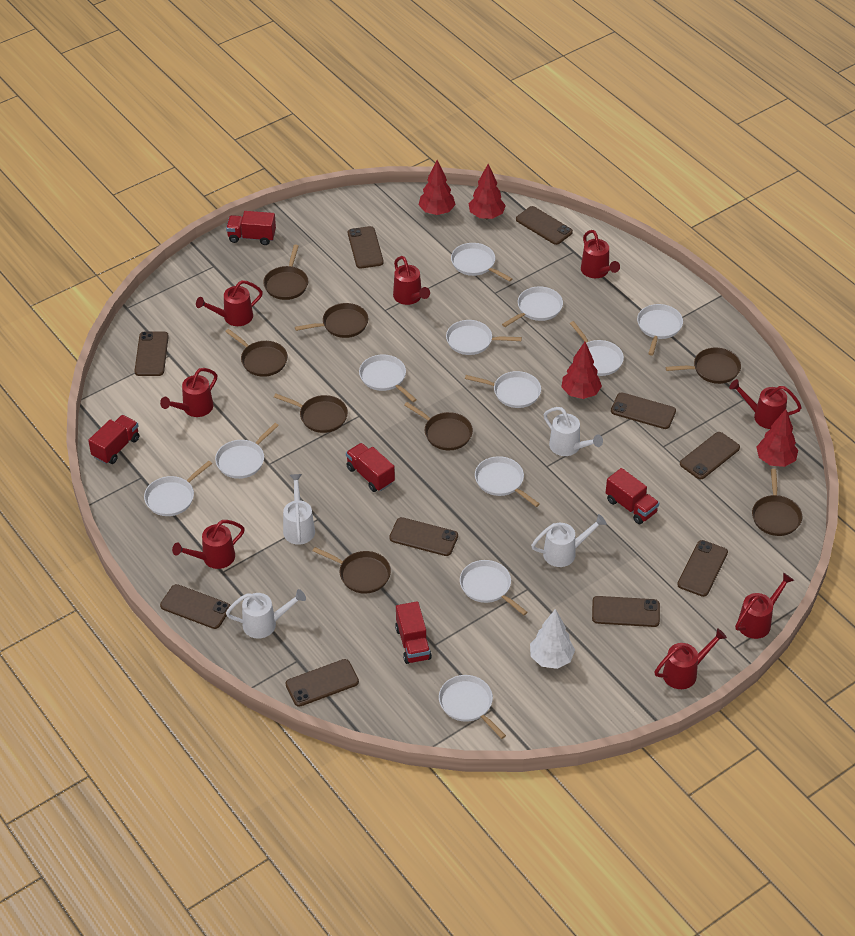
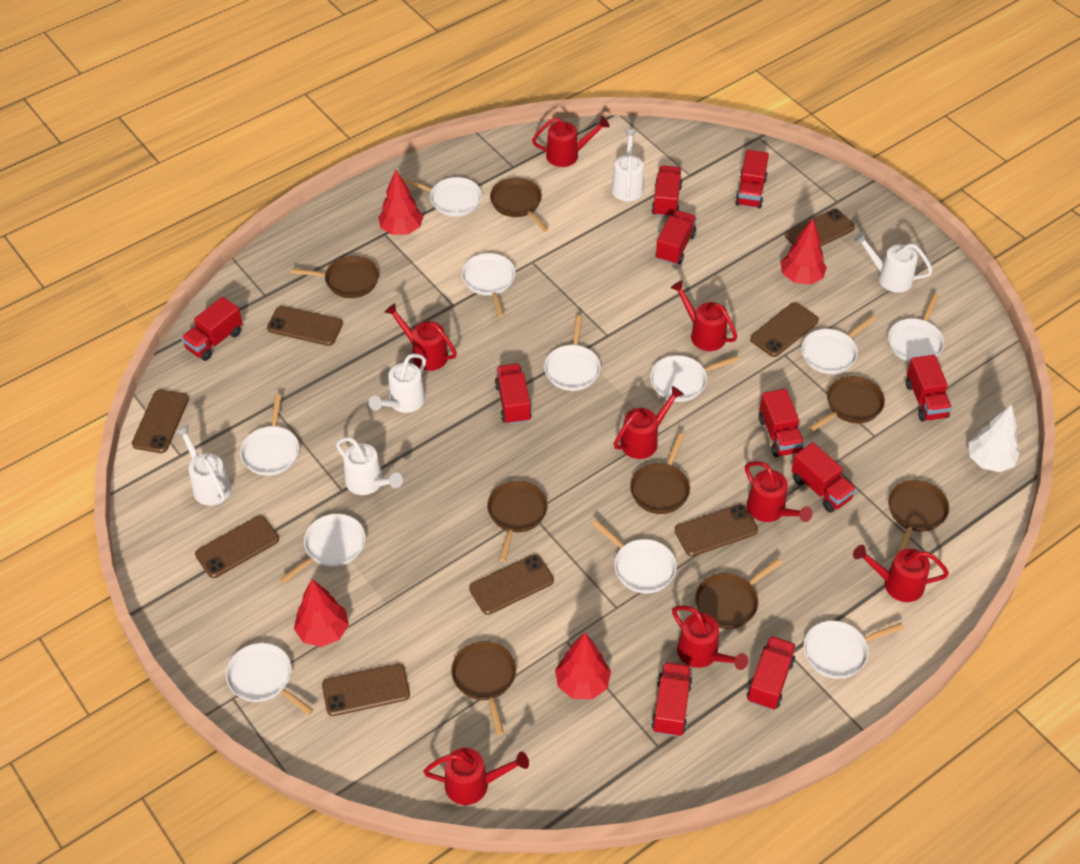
brown phone: [134,331,169,376] [160,584,231,629] [285,659,359,707] [348,226,384,269] [389,517,458,556] [516,206,573,245] [592,596,660,627] [611,392,676,429] [677,540,728,597] [680,432,740,479] = 10 -> [132,390,189,453] [195,515,279,578] [267,306,343,346] [322,664,410,716] [469,554,554,615] [675,504,758,556] [750,302,819,357] [785,209,855,247] = 8
red truck: [88,415,139,464] [226,211,276,245] [346,443,395,492] [395,601,432,664] [606,468,659,524] = 5 -> [181,297,243,361] [495,364,532,425] [651,662,692,737] [652,165,683,218] [656,210,697,265] [735,150,769,209] [747,636,796,710] [759,389,804,457] [791,442,856,513] [906,355,952,422] = 10
white pan: [144,461,212,516] [215,423,279,479] [359,354,417,402] [439,675,506,739] [446,320,522,355] [451,243,512,282] [460,560,528,615] [465,371,541,408] [475,456,540,507] [502,286,563,327] [570,321,624,376] [637,304,683,356] = 12 -> [226,643,314,715] [240,394,299,476] [280,514,365,583] [402,177,482,217] [462,253,516,317] [544,315,601,391] [592,520,677,593] [650,355,739,402] [801,315,876,374] [804,621,904,679] [888,294,944,362] = 11
white watering can: [226,589,306,639] [283,474,315,545] [531,514,607,567] [544,407,603,456] = 4 -> [175,425,231,506] [336,437,403,495] [369,354,426,413] [611,129,644,201] [853,231,933,293] = 5

